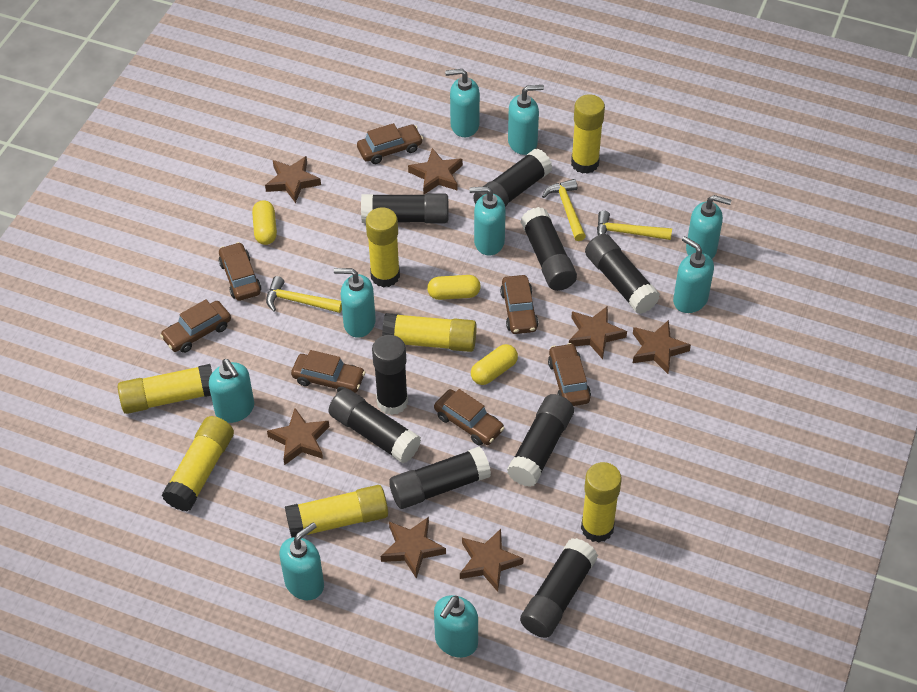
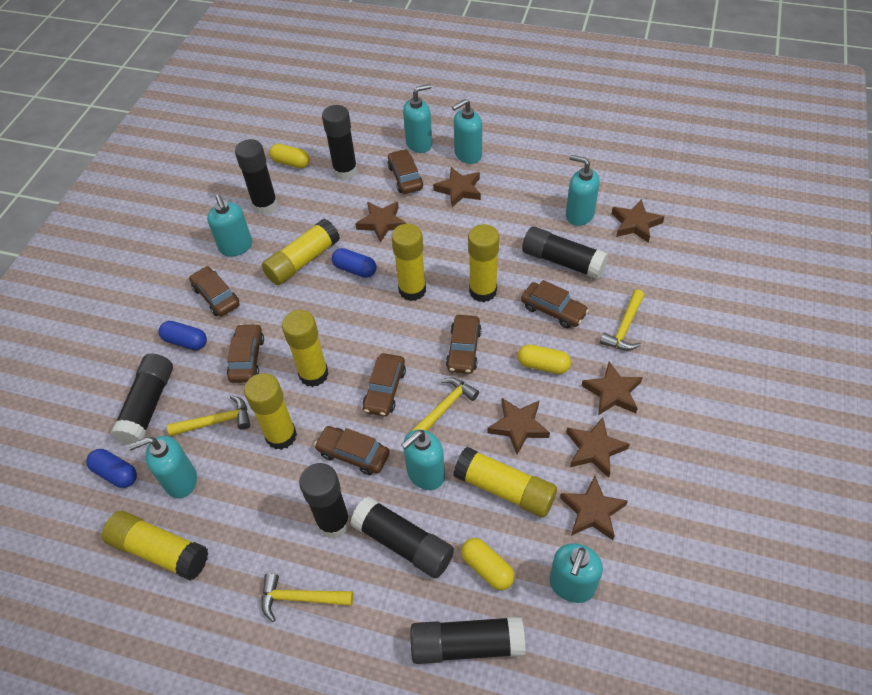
black glue stick: [328,388,421,464] [361,193,448,224] [372,335,408,415] [389,446,491,509] [473,149,553,207] [507,394,574,487] [520,538,598,638] [521,207,577,291] [585,234,660,314] = 9 -> [110,354,173,445] [235,139,278,215] [299,463,350,538] [322,105,358,180] [350,496,454,579] [410,616,526,664] [522,227,608,279] = 7
blue capsule: none = 0 -> [86,449,137,488] [159,321,207,351] [332,248,376,278] = 3
turquoise soap dispenser: [209,359,254,423] [279,522,324,600] [334,268,376,338] [434,595,478,658] [445,69,480,137] [469,186,506,256] [508,85,544,155] [673,236,714,313] [686,195,731,259] = 9 -> [128,436,197,498] [207,195,252,257] [402,430,445,490] [403,84,432,153] [452,99,482,164] [549,543,603,603] [566,155,600,226] = 7
yellow hammer: [266,276,342,313] [542,179,586,241] [597,210,672,240] = 3 -> [167,395,250,436] [261,573,353,622] [410,377,479,432] [600,290,644,350] = 4

